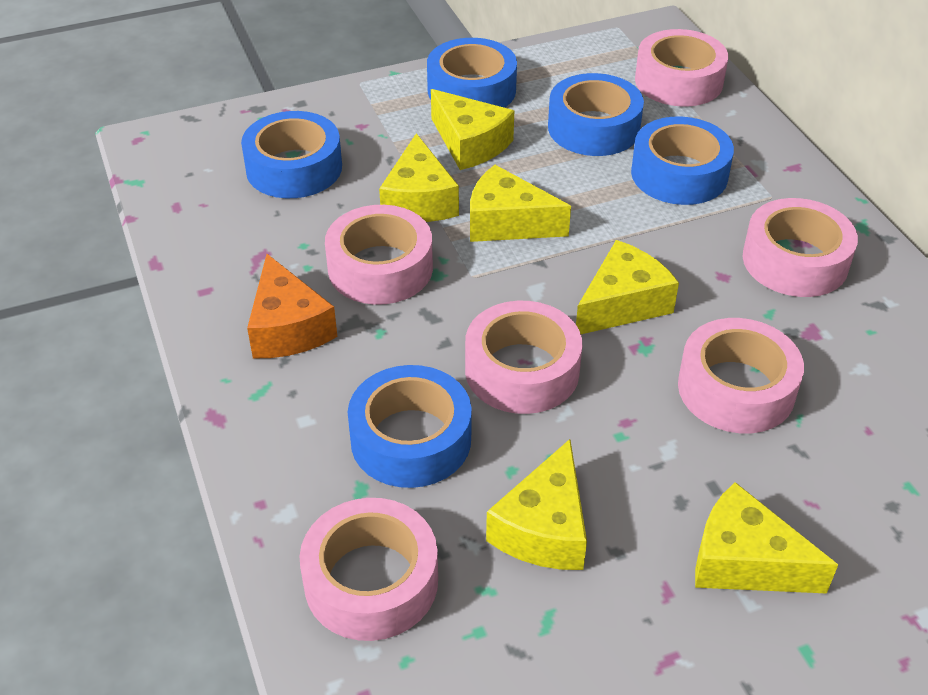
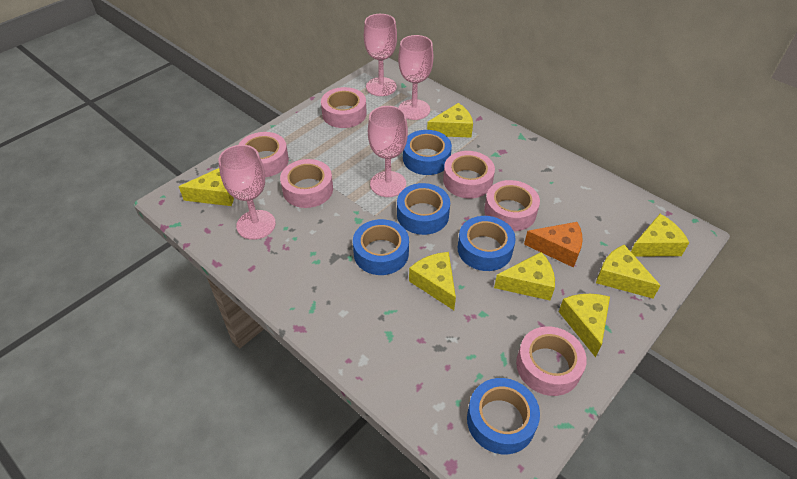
pink goblet: none = 0 -> [218,145,276,240] [364,14,397,96] [368,106,408,197] [398,35,433,120] = 4
yellow cheese: [379,133,459,222] [431,89,514,170] [470,165,571,242] [486,439,587,570] [576,240,679,334] [695,482,838,593] = 6 -> [179,168,234,206] [409,252,456,310] [427,103,473,138] [494,252,555,300] [559,294,610,357] [596,245,661,299] [631,214,689,257] = 7

